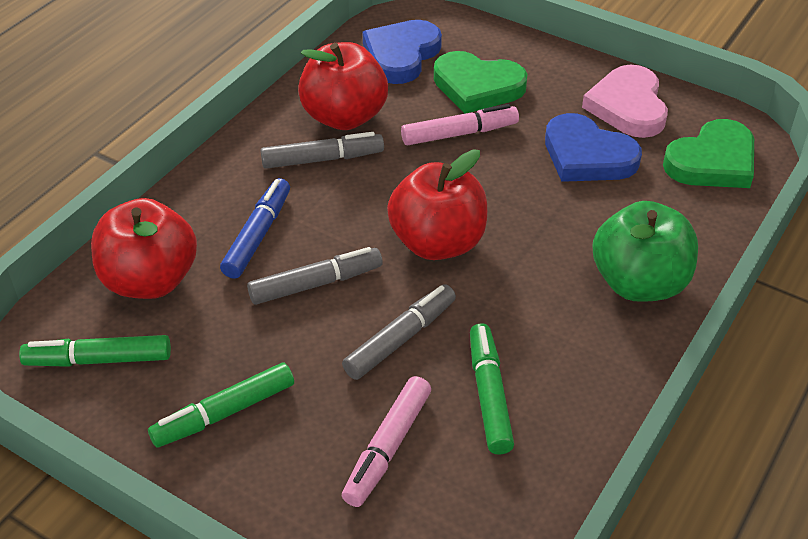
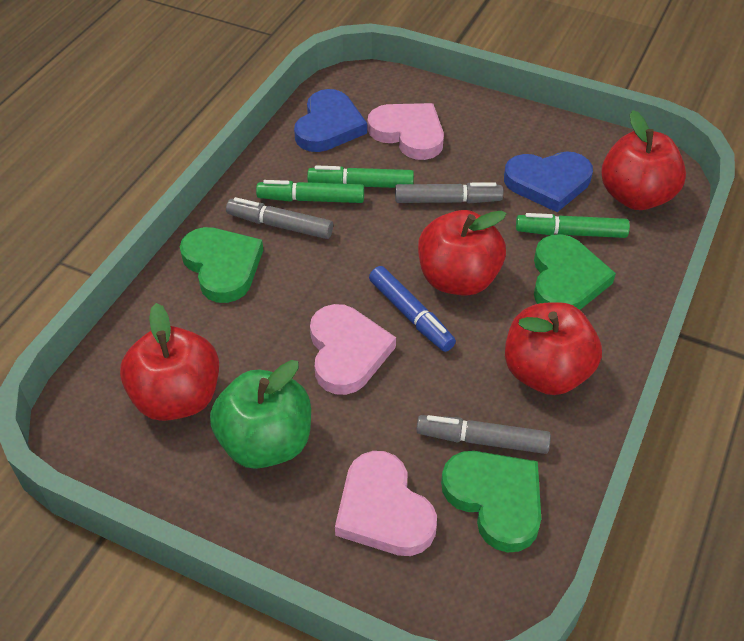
green heart: [434,51,528,114] [663,119,754,188] = 2 -> [180,227,263,303] [441,451,541,553] [534,234,616,310] = 3
pink heart: [582,65,668,138] = 1 -> [310,304,396,395] [335,451,437,556] [368,103,444,160] = 3
pink marker: [342,376,431,507] [401,104,519,145] = 2 -> none = 0
red apple: [91,198,197,299] [298,42,388,130] [387,149,487,260] = 3 -> [120,303,219,421] [418,210,507,296] [505,302,602,395] [601,110,686,210] = 4

